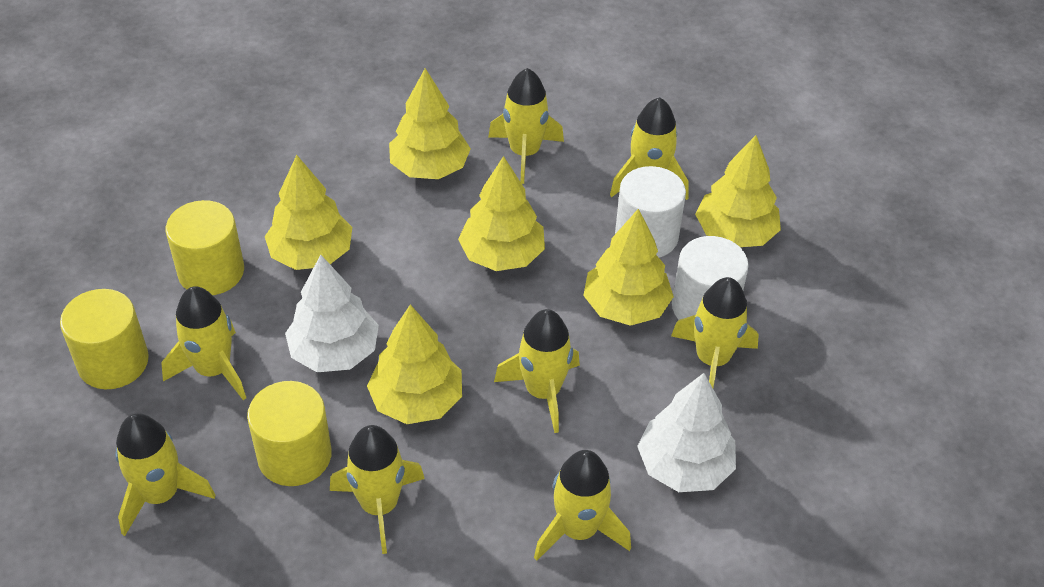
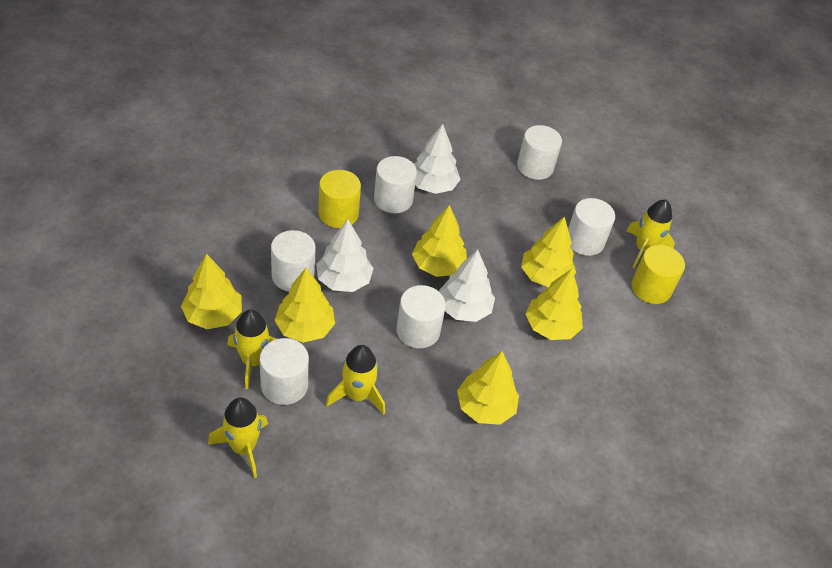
white cylinder: [615,166,686,258] [672,236,749,320] = 2 -> [259,338,309,405] [271,230,316,292] [374,156,417,213] [396,285,446,348] [517,125,562,180] [568,198,615,256] = 6
white tree: [285,255,379,372] [637,373,736,492] = 2 -> [316,219,374,292] [414,124,461,194] [439,249,495,322] = 3
yellow cylinder: [60,289,149,389] [166,200,244,295] [247,381,332,486] = 3 -> [318,170,361,228] [631,245,685,304] = 2
yellow rocket: [115,413,215,536] [161,286,246,400] [330,425,425,554] [488,68,564,184] [494,309,580,433] [534,450,631,561] [610,97,689,200] [671,277,759,388] = 8 -> [208,397,268,478] [227,309,276,389] [326,345,385,415] [626,200,675,268] = 4

